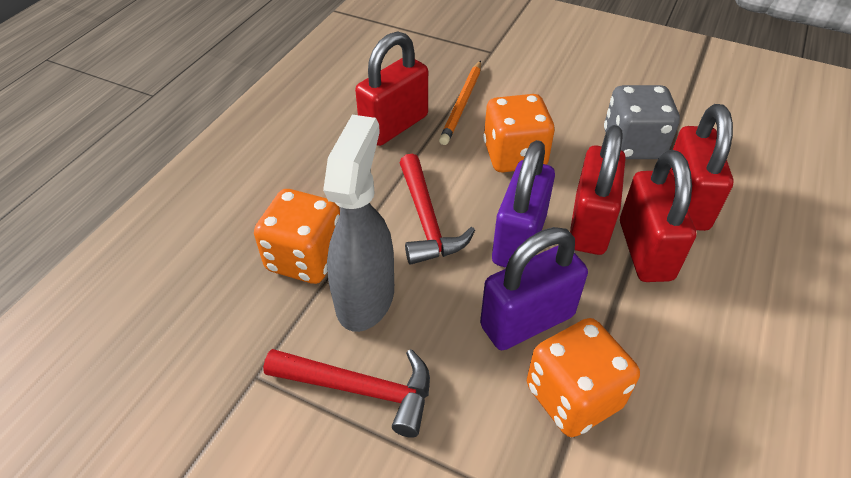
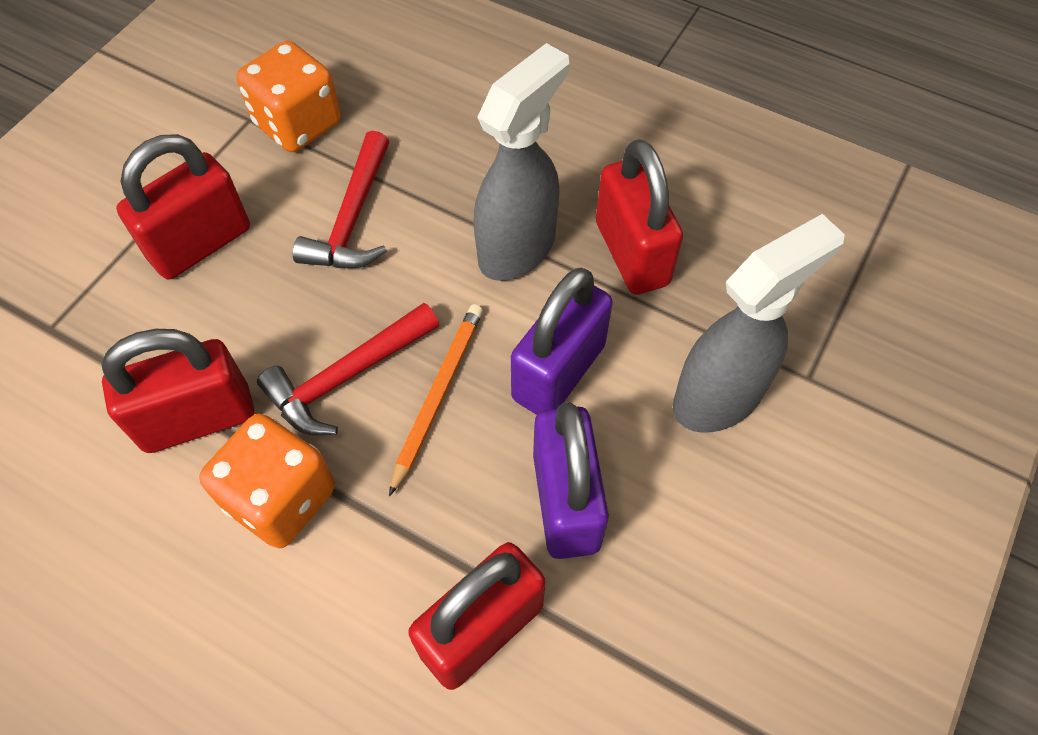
grey dice: [604,85,680,159] = 1 -> none = 0
grey spray bottle: [323,115,394,332] = 1 -> [473,43,569,281] [673,214,845,433] = 2
orange dice: [254,189,340,284] [483,94,555,172] [527,318,640,437] = 3 -> [199,413,335,548] [237,41,341,152] = 2

